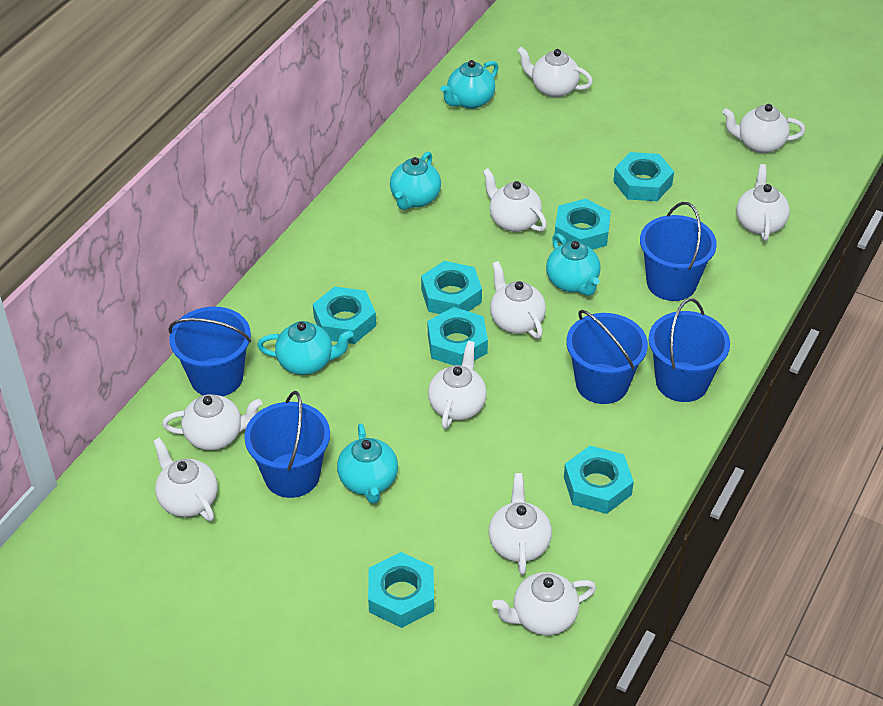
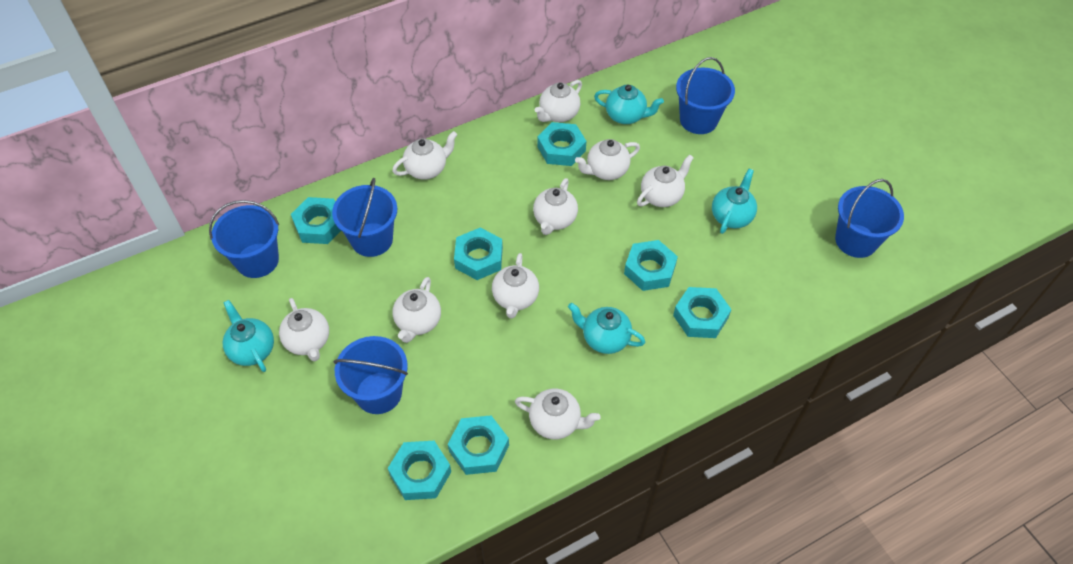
turquoise teapot: [257,321,353,375] [337,424,398,504] [390,151,441,210] [441,60,499,109] [546,233,601,296] = 5 -> [223,300,274,372] [568,303,645,354] [594,85,664,124] [712,169,757,234] = 4
white teapot: [153,437,217,521] [162,394,262,450] [428,341,487,429] [483,168,547,232] [489,473,552,575] [490,261,546,339] [492,572,596,635] [517,47,593,97] [722,104,805,153] [736,164,790,241] = 10 -> [279,298,329,361] [392,131,457,180] [393,277,441,343] [492,253,539,319] [515,388,601,439] [533,178,578,235] [535,80,582,122] [575,139,640,180] [637,155,694,207] = 9

